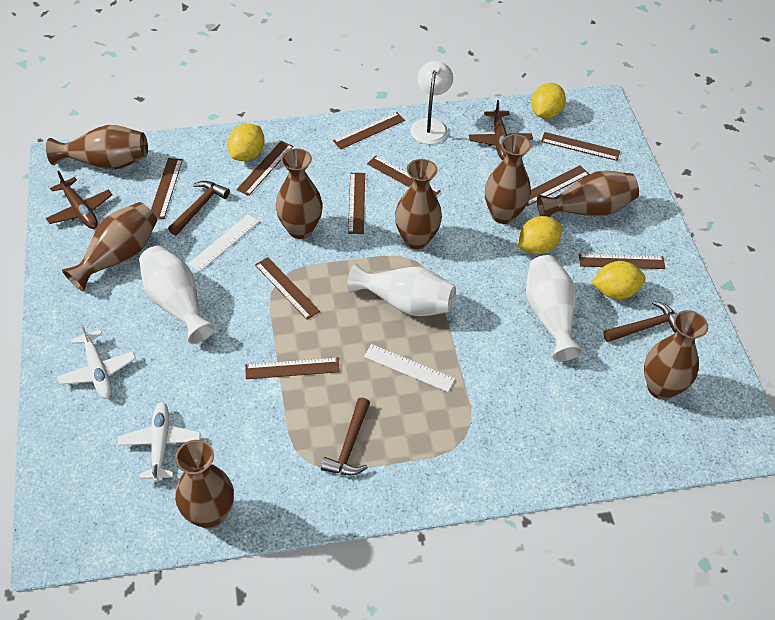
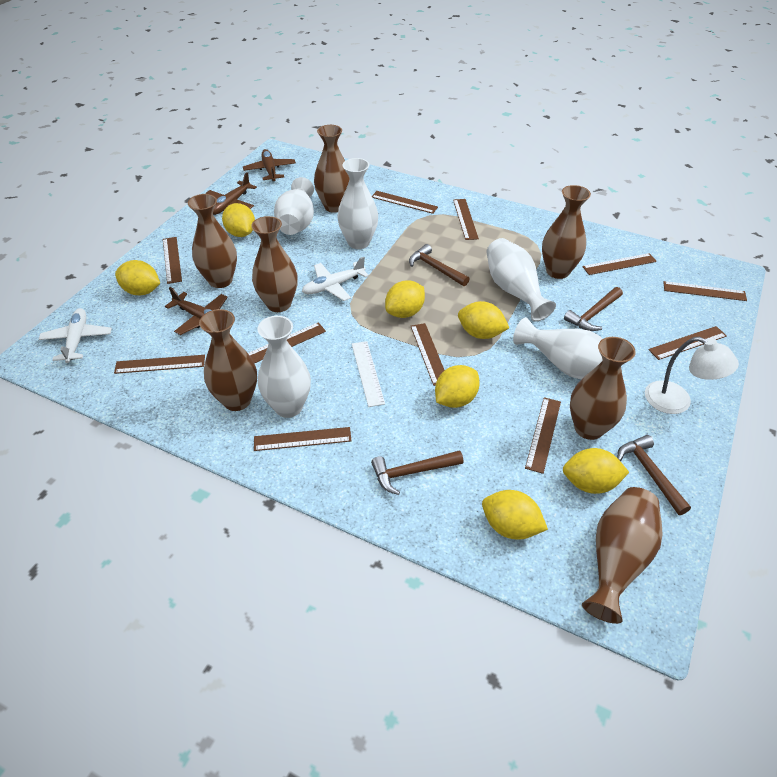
brown hammer: [168,181,230,235] [321,398,370,475] [604,301,677,342] = 3 -> [371,450,463,495] [409,244,469,286] [564,287,623,331] [617,435,691,515] = 4
brown plane: [46,171,112,229] [469,100,533,160] = 2 -> [165,287,228,335] [205,172,257,215] [243,149,296,181] = 3
brown ruler: [151,158,183,219] [236,141,293,196] [245,357,340,379] [255,257,320,320] [333,112,405,150] [348,173,365,234] [367,156,441,196] [527,165,590,206] [541,132,620,161] [579,254,666,269] = 10 -> [114,355,205,374] [163,237,182,284] [248,322,326,363] [254,427,352,451] [372,191,438,214] [411,323,445,386] [453,199,479,240] [525,397,561,474] [582,253,657,275] [648,326,727,360] [663,281,747,301] = 11
brown vase: [46,125,148,170] [62,202,157,292] [175,440,234,529] [276,148,323,239] [395,159,442,249] [485,134,531,224] [537,170,639,217] [644,310,708,400] = 8 -> [188,194,237,288] [199,309,257,411] [251,216,298,312] [314,125,350,213] [542,185,591,279] [570,337,636,440] [582,487,662,624] = 7
white ruler: [188,214,259,272] [364,344,455,392] = 2 -> [352,341,385,407] = 1
white vase: [139,246,216,344] [347,264,456,316] [526,255,583,361] = 3 -> [257,316,311,418] [274,177,314,235] [338,158,378,249] [486,238,556,321] [513,317,603,379] = 5
yellow lemon: [227,124,265,161] [518,216,562,254] [531,83,566,119] [591,261,646,299] = 4 -> [115,260,160,295] [222,203,255,237] [385,280,425,318] [435,365,480,408] [458,301,509,339] [482,490,548,540] [563,448,629,494] = 7

